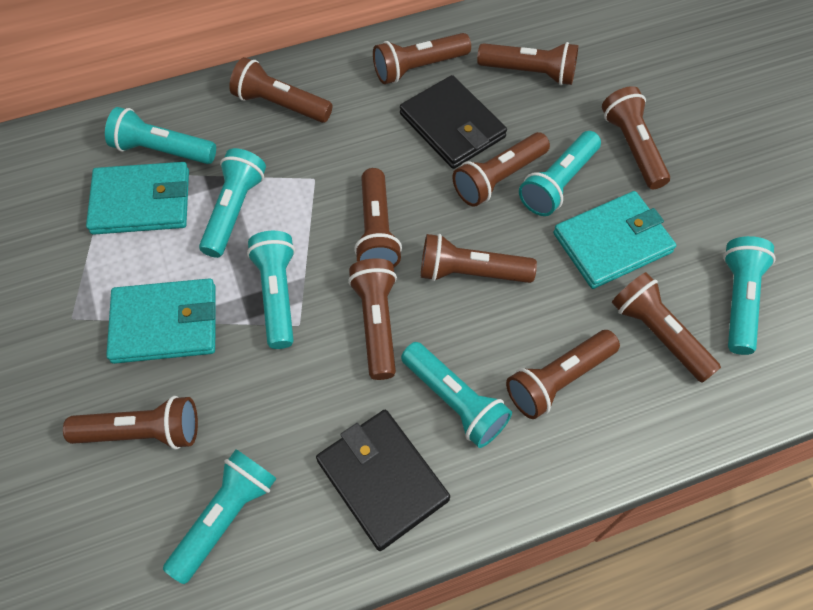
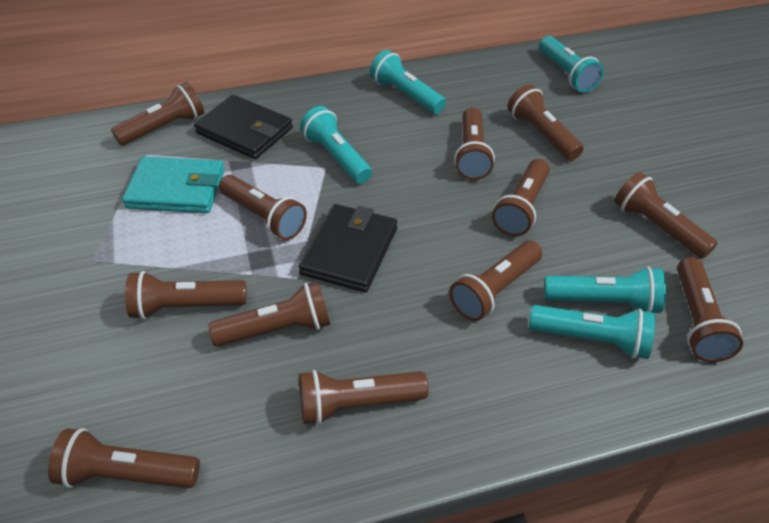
brown flashlight: [63,396,198,450] [229,57,333,123] [348,258,397,380] [354,168,402,267] [373,33,471,84] [421,234,537,283] [452,132,550,207] [477,42,579,85] [506,330,620,419] [602,86,670,189] [612,272,721,383] = 11 -> [48,428,200,488] [111,82,204,145] [125,271,246,319] [208,282,330,347] [219,175,307,240] [299,370,428,425] [449,241,542,321] [454,107,495,180] [492,159,550,236] [508,85,584,161] [614,172,718,259] [677,257,743,362] = 12
turquoise flashlight: [105,107,216,164] [163,450,277,584] [199,148,266,258] [247,231,295,349] [401,342,512,448] [519,131,601,216] [723,236,776,355] = 7 -> [300,106,372,184] [370,50,446,114] [529,305,655,359] [539,36,604,93] [544,266,666,313] = 5
turquoise wallet: [86,162,189,235] [106,278,216,364] [553,191,676,289] = 3 -> [122,156,225,213] = 1

